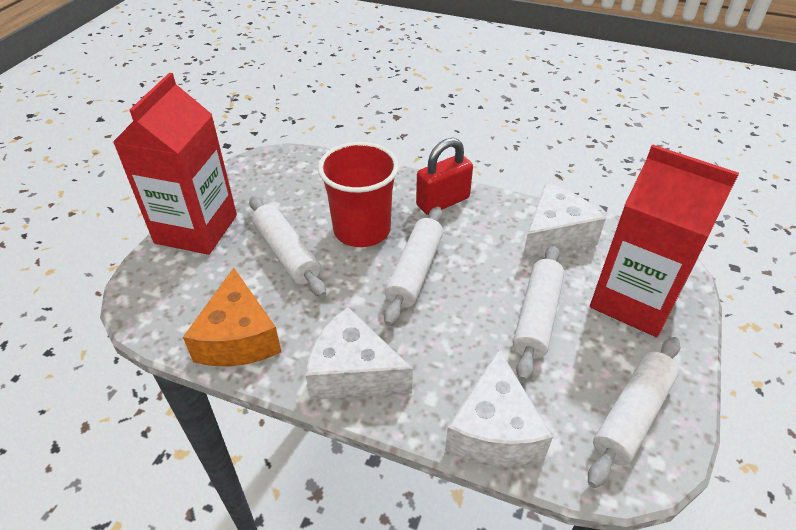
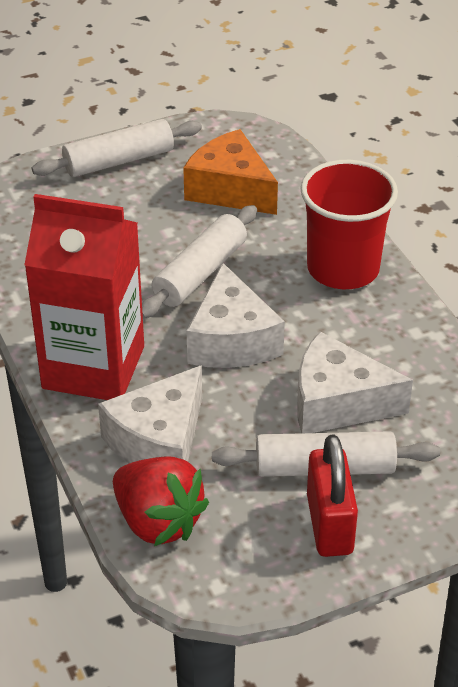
red carton: [113,73,237,255] [590,144,739,337] = 2 -> [24,194,144,400] = 1
red strawberry: none = 0 -> [113,456,209,546] = 1
white rolling pin: [249,196,326,297] [384,206,443,326] [513,245,564,382] [588,337,680,488] = 4 -> [32,119,202,177] [142,205,257,319] [212,431,440,477] = 3

